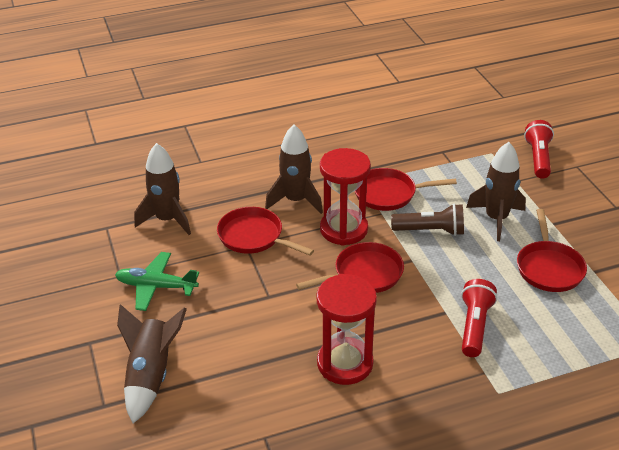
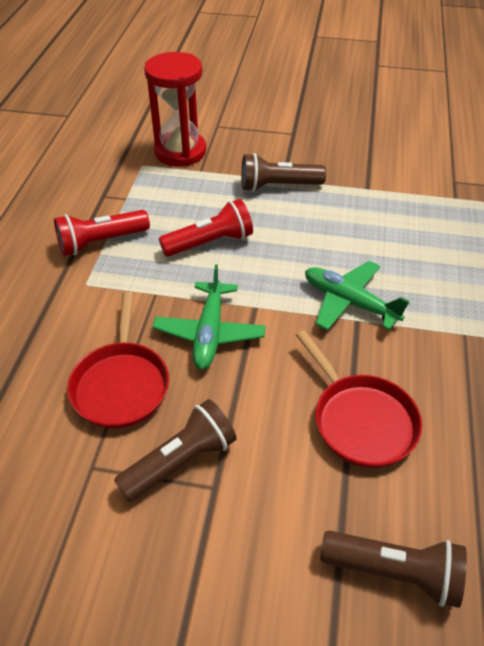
brown flashlight: [391,204,464,236] = 1 -> [114,399,237,502] [241,153,326,192] [320,530,467,608] = 3
brown rocket: [117,304,187,423] [134,143,191,235] [265,125,323,214] [466,142,526,241] = 4 -> none = 0
green plane: [115,252,199,311] = 1 -> [153,264,266,370] [305,261,410,331] = 2
red hourglass: [317,274,377,385] [320,148,371,246] = 2 -> [144,52,206,166] = 1
red pan: [217,207,314,255] [296,242,404,293] [355,168,457,211] [517,209,587,292] = 4 -> [67,291,169,429] [296,330,422,468] = 2

